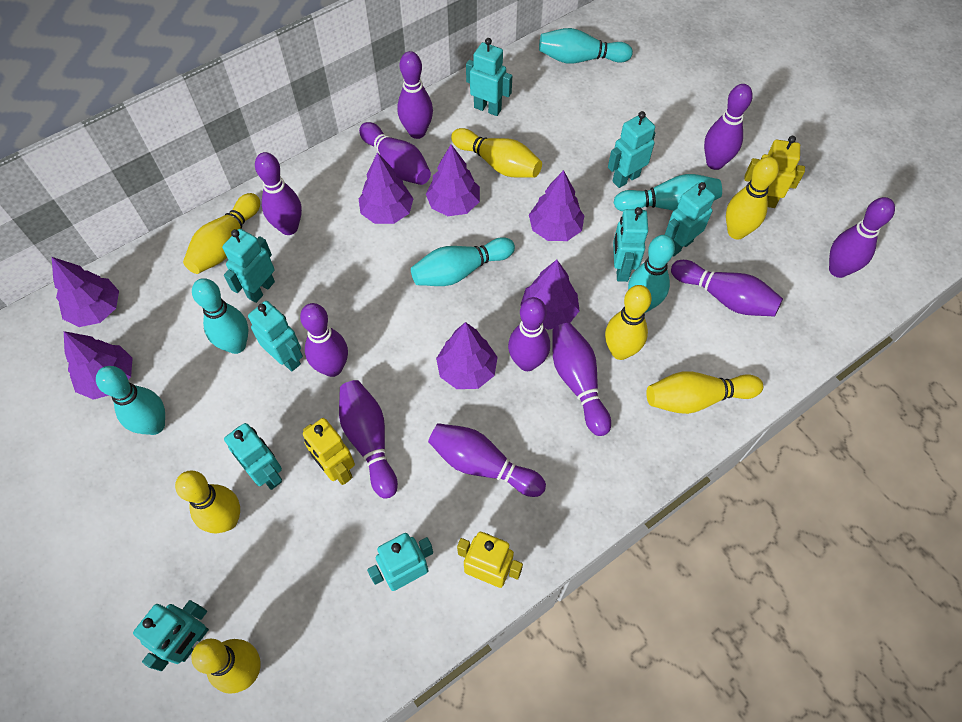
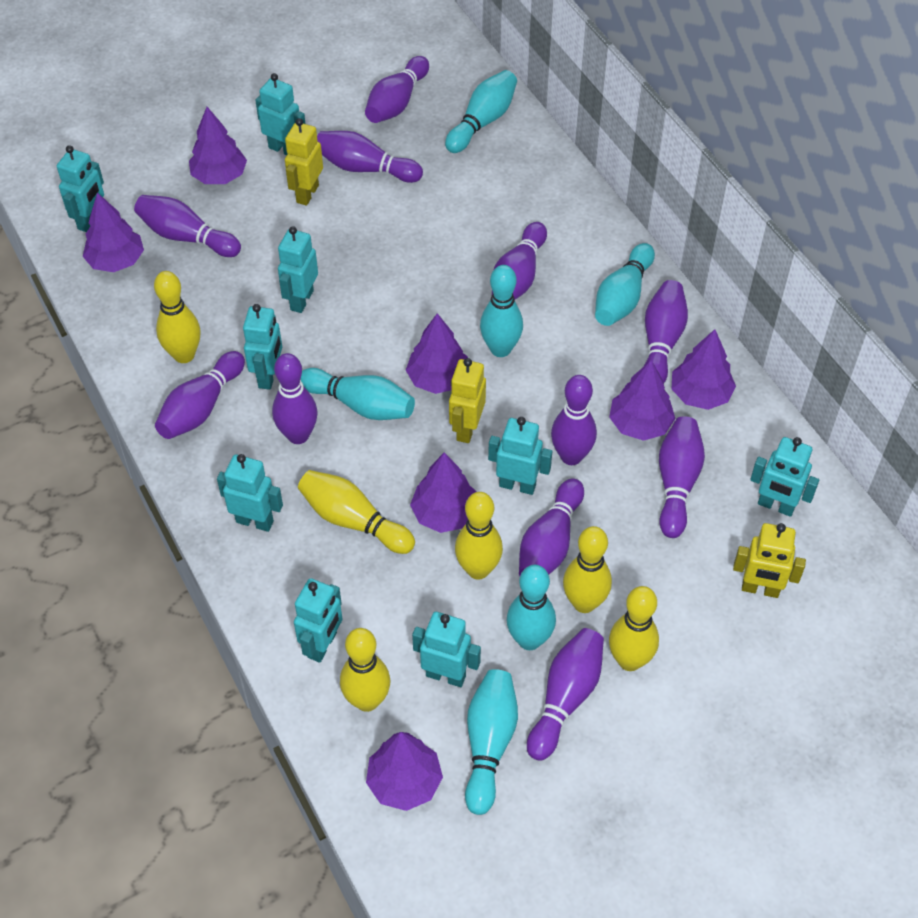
yellow bowling pin: [175,470,240,533] [183,193,260,274] [191,639,261,694] [451,128,542,178] [605,285,652,360] [646,372,763,414] [726,157,779,239] = 7 -> [154,271,201,363] [298,470,415,554] [340,628,390,712] [455,492,503,579] [563,526,612,613] [609,586,659,671] = 6

